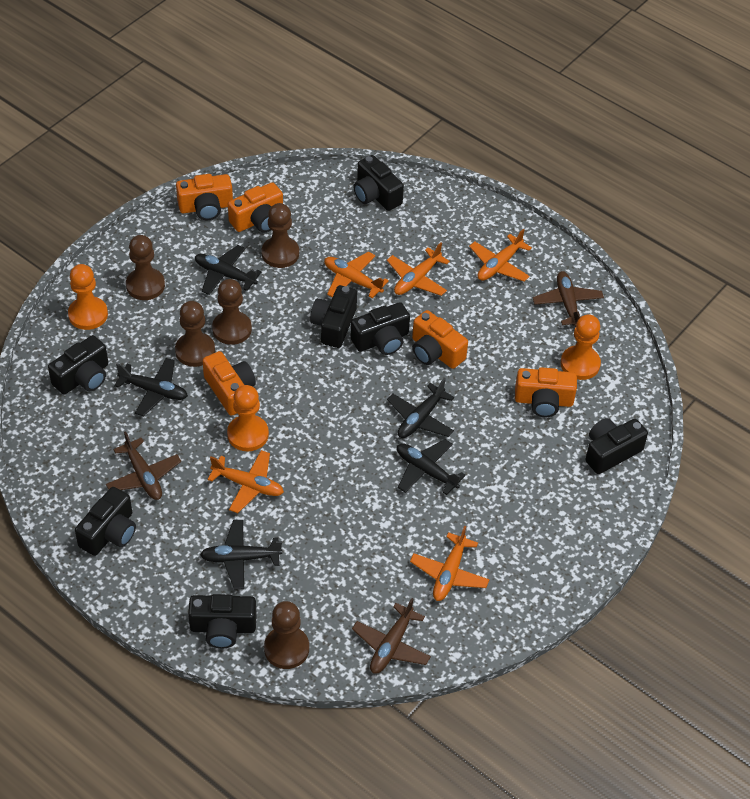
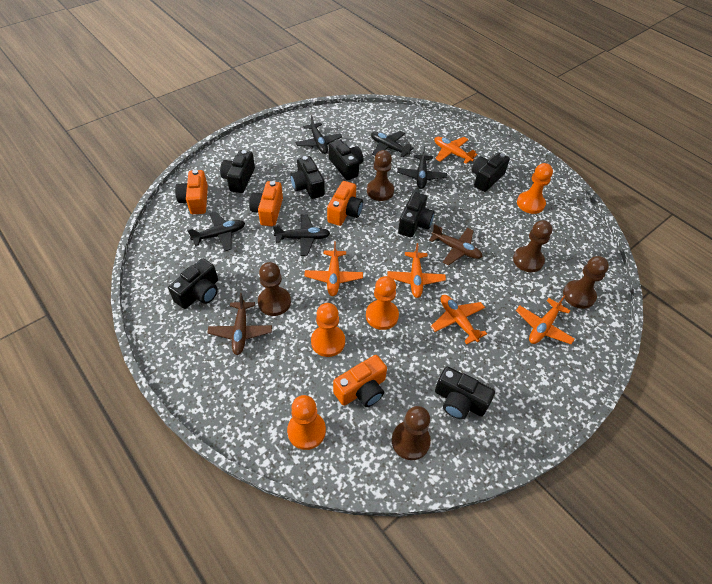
brown plane: [106,431,181,500] [352,598,431,674] [533,271,604,327] = 3 -> [208,293,272,355] [429,224,483,265] = 2
orange camera: [176,174,233,220] [202,351,256,416] [228,182,283,233] [412,310,468,369] [515,367,577,417] = 5 -> [175,170,208,214] [249,181,283,226] [327,181,363,226] [333,355,387,407] = 4
orange pawn: [68,264,108,330] [227,385,269,452] [561,314,601,380] = 3 -> [287,395,326,450] [311,303,345,357] [366,276,399,330] [517,163,553,214] = 4

